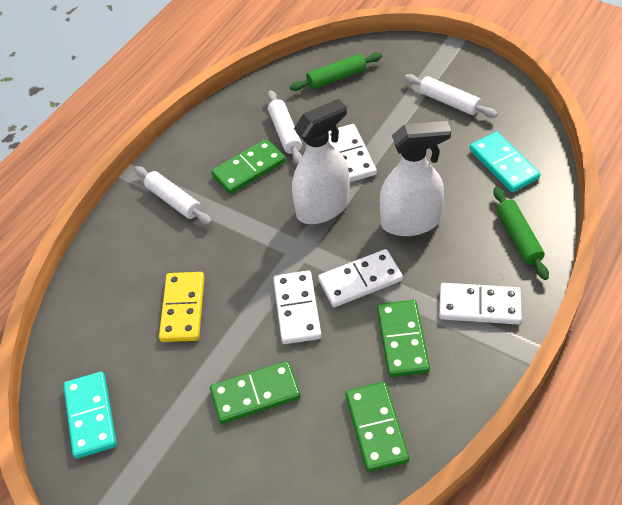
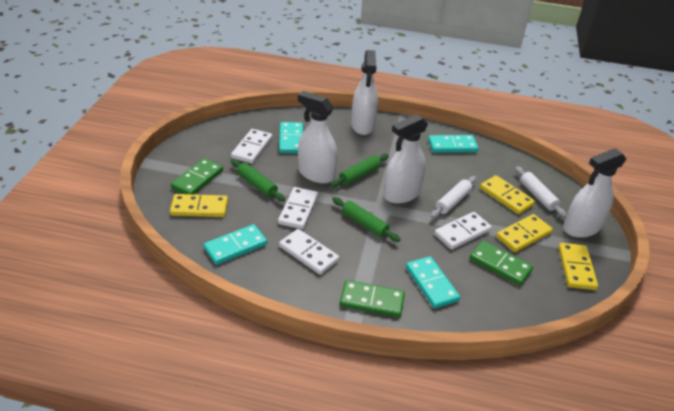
green domino: [210,361,301,424] [211,139,286,194] [345,382,409,472] [377,300,430,377] = 4 -> [171,158,223,194] [340,280,405,317] [469,240,533,286] = 3
green rolling pin: [290,53,382,91] [493,187,549,280] = 2 -> [231,159,285,202] [330,154,389,187] [332,197,401,242] = 3
turquoise domino: [63,372,117,459] [470,132,540,192] = 2 -> [204,224,267,265] [279,122,303,154] [406,256,460,309] [428,135,478,153] = 4
white rolling pin: [135,166,212,225] [267,90,302,164] [404,74,498,118] = 3 -> [431,176,476,218] [515,166,567,218] = 2
white spray bottle: [292,99,349,224] [380,121,451,236] = 2 -> [298,91,337,184] [351,50,378,135] [384,114,428,204] [563,148,626,238] = 4
yellow domino: [159,272,205,342] = 1 -> [170,194,228,217] [480,175,535,214] [496,214,553,252] [558,243,598,290] = 4

